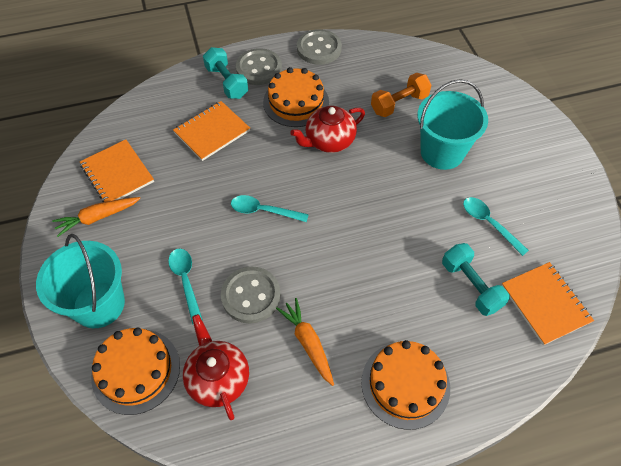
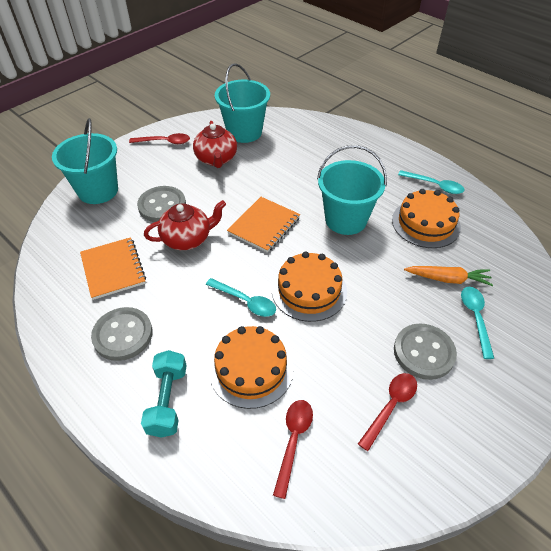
orange carrot: [52,197,141,237] [276,298,334,386] = 2 -> [404,266,493,286] = 1
orange dumbbell: [371,73,431,117] = 1 -> none = 0
orange notebook: [80,139,154,202] [173,101,250,161] [501,262,594,345] = 3 -> [80,237,146,300] [227,197,300,253] = 2
red spoon: none = 0 -> [129,133,190,144] [273,400,313,499] [358,373,417,451] = 3
turquoise bucket: [36,234,125,328] [417,79,488,170] = 2 -> [52,118,118,204] [215,63,270,143] [317,145,387,235] = 3
turquoise dumbbell: [203,47,248,99] [442,243,510,316] = 2 -> [141,350,187,438] = 1

